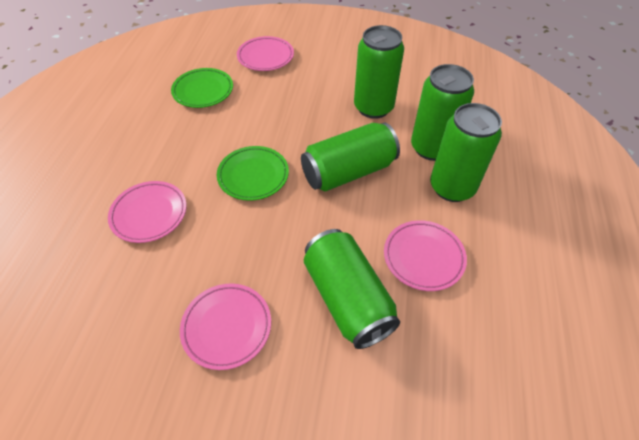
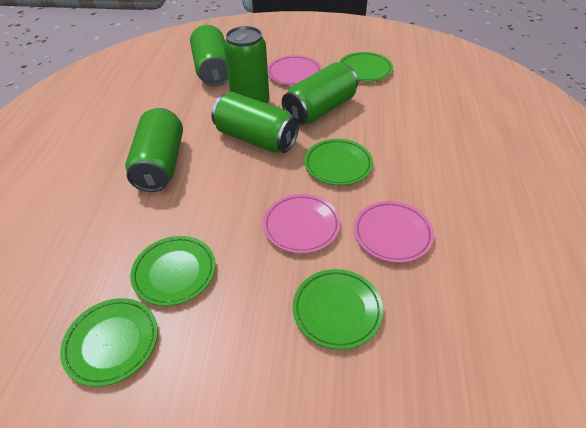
green plate: [171,68,233,108] [217,146,289,201] = 2 -> [60,298,158,387] [130,236,216,306] [293,269,383,350] [304,139,373,185] [339,52,393,82] = 5
pink plate: [108,181,187,243] [180,284,271,370] [237,36,294,71] [384,220,467,291] = 4 -> [263,194,340,254] [268,55,322,85] [354,201,434,263] = 3

